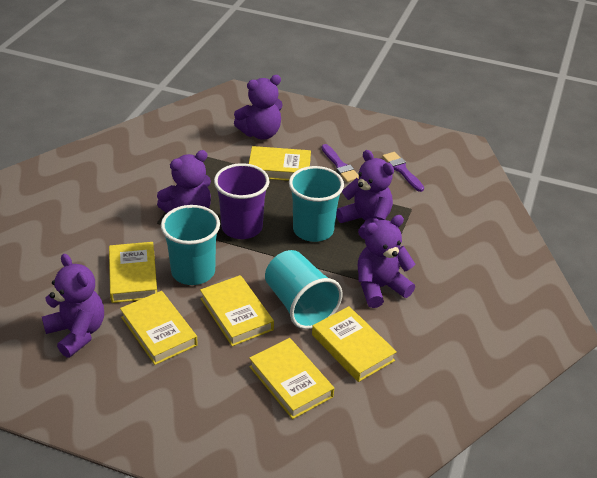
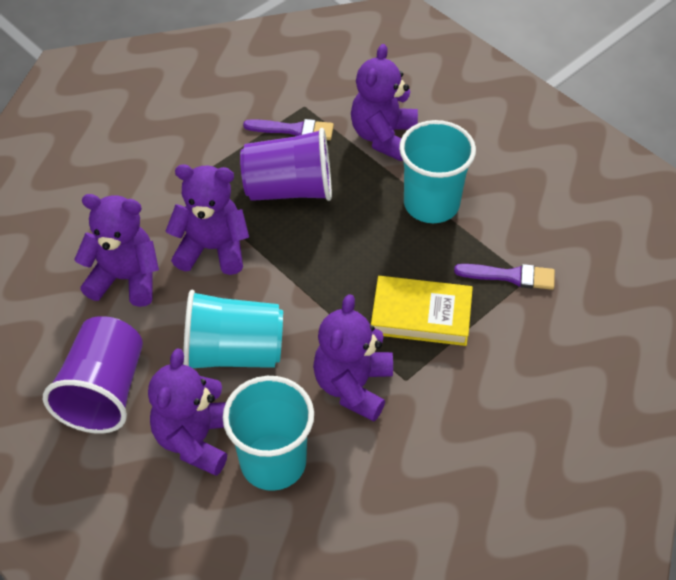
purple cup: [214,163,269,239] = 1 -> [43,316,143,434] [240,128,332,201] = 2
yellow book: [109,242,157,303] [120,291,198,365] [200,275,274,346] [249,146,311,181] [249,338,334,419] [312,306,397,382] = 6 -> [371,276,473,346] = 1

